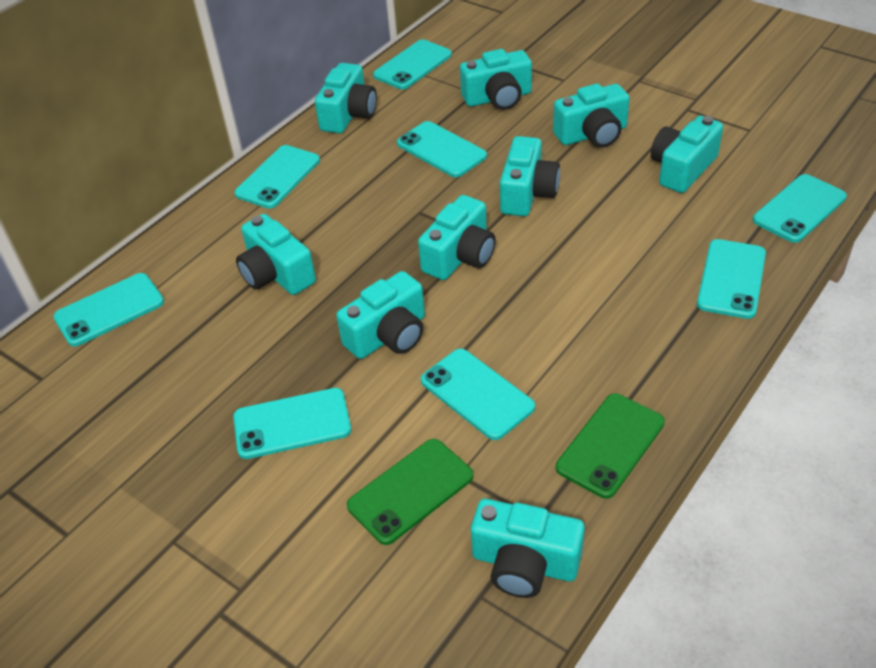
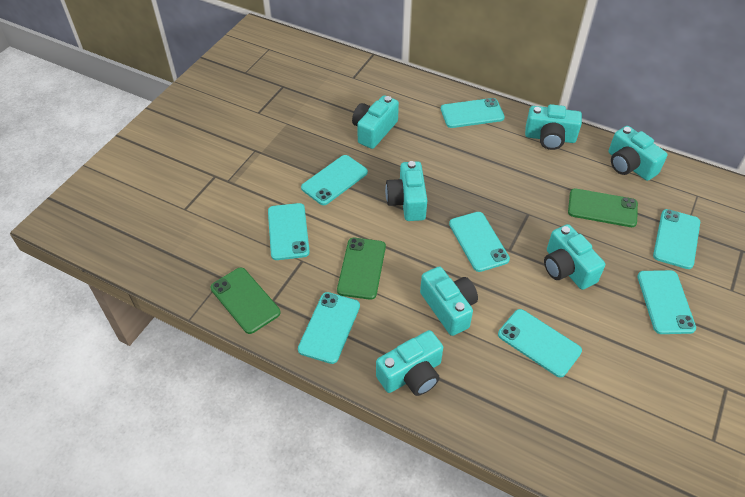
green phone: [347,439,474,545] [556,393,665,499] = 2 -> [210,267,281,334] [337,238,386,300] [568,188,638,227] = 3
turquoise camera: [236,214,316,295] [315,63,377,133] [336,271,425,359] [418,195,496,280] [460,49,532,110] [471,499,585,598] [500,136,560,216] [553,84,630,148] [651,116,723,193] = 9 -> [352,95,399,149] [376,330,443,396] [385,161,427,221] [420,266,478,336] [525,104,582,150] [544,224,605,290] [609,126,668,181] = 7

